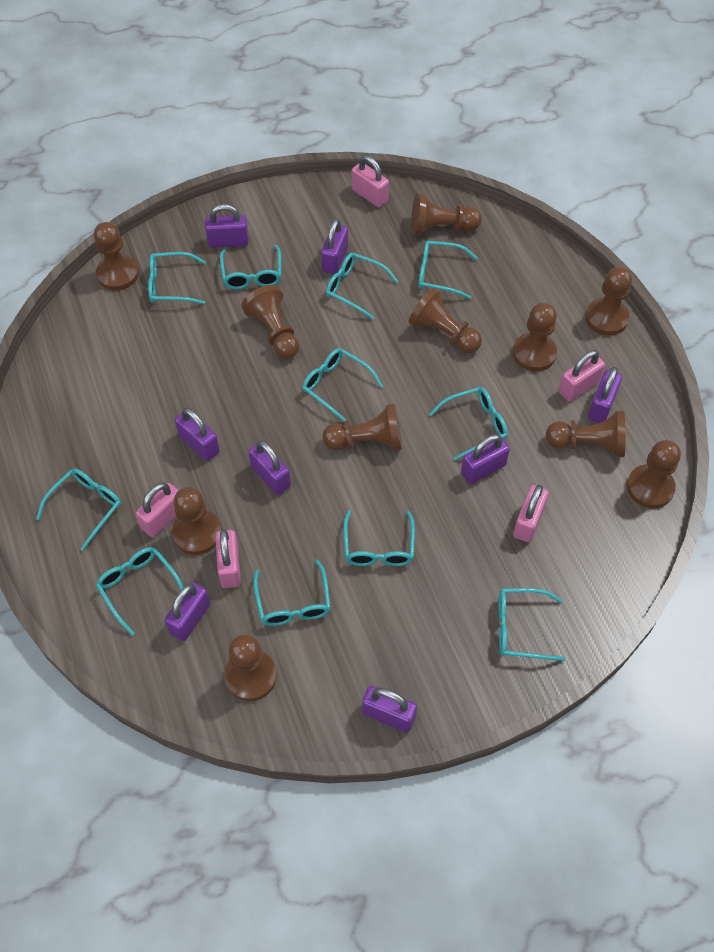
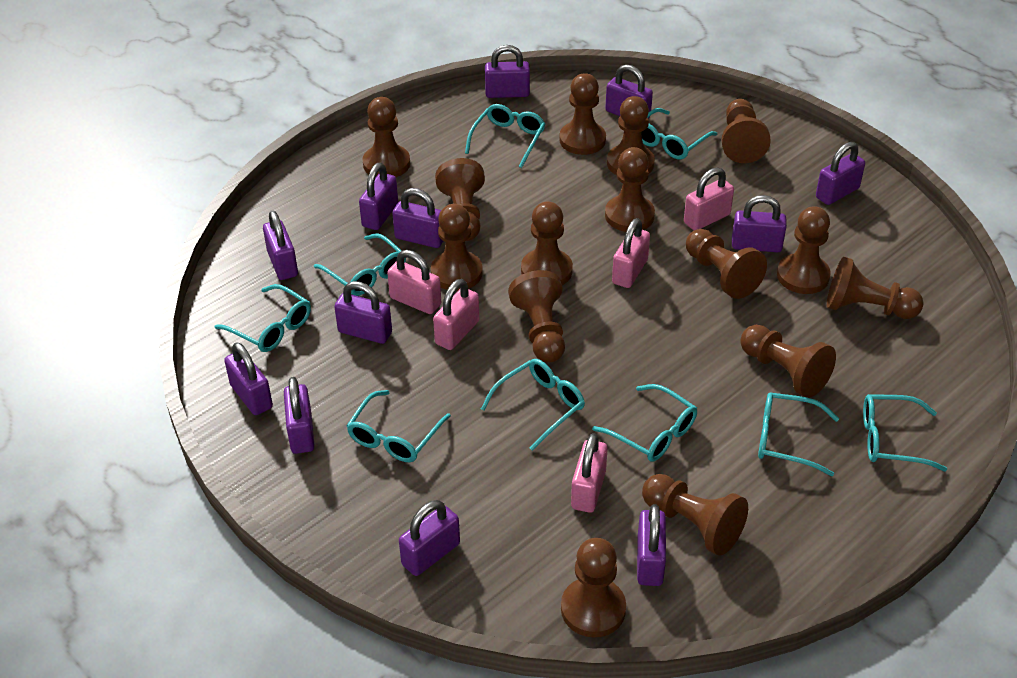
brown pawn: [94,222,139,291] [172,487,221,555] [224,634,277,701] [241,285,299,359] [323,403,402,450] [409,288,482,353] [411,193,482,235] [513,303,557,371] [546,410,626,457] [585,267,632,335] [627,440,681,508] = 11 -> [363,97,410,177] [431,204,483,291] [435,158,485,241] [508,270,565,363] [521,201,573,285] [559,73,606,155] [561,538,626,638] [605,147,655,232] [607,96,655,175] [642,474,748,556] [686,229,767,299] [722,99,771,163] [740,325,836,398] [777,206,831,294] [827,257,924,319] = 15
purple padlock: [165,582,210,641] [175,408,220,461] [205,204,249,248] [249,440,291,495] [321,218,348,274] [362,686,417,732] [461,434,510,484] [588,367,622,423] = 8 -> [224,342,273,415] [263,211,298,280] [284,377,315,454] [334,281,392,344] [359,163,398,230] [392,188,443,248] [399,500,460,576] [485,45,530,98] [605,64,653,119] [637,504,666,586] [732,195,787,252] [816,142,865,205] = 12
turquoise glasses: [36,468,121,551] [96,547,183,636] [148,252,206,304] [220,245,282,289] [253,559,331,626] [302,348,383,423] [326,253,399,320] [343,510,415,566] [418,241,477,299] [429,387,508,461] [498,588,565,661] = 11 -> [215,284,311,352] [314,233,406,296] [346,390,451,462] [465,104,545,168] [481,359,585,451] [592,384,697,462] [641,108,717,159] [758,392,839,476] [863,394,947,471] = 9

